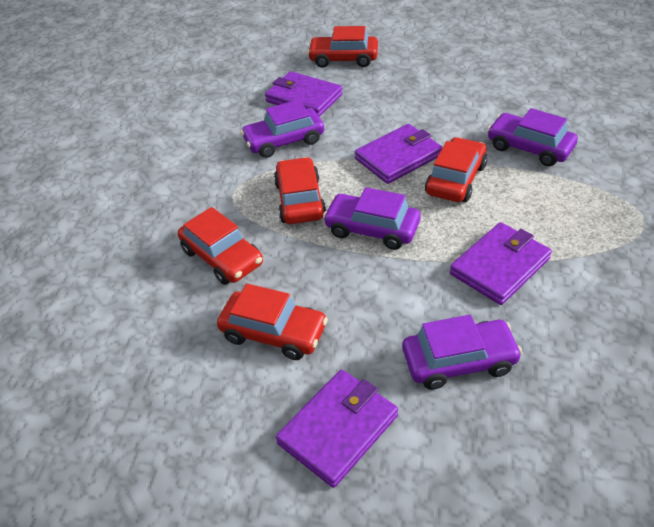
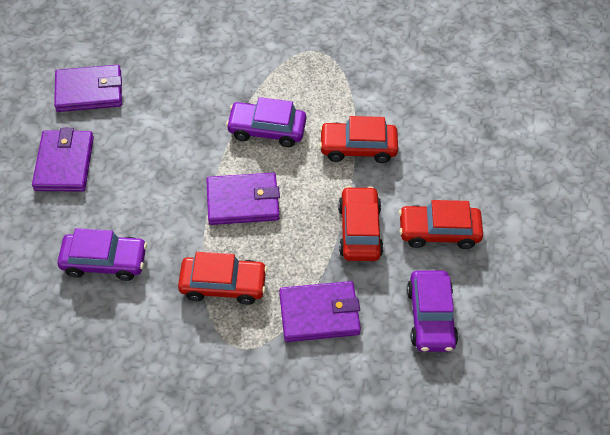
purple car: [241,99,324,158] [323,187,421,250] [402,315,522,390] [487,108,578,166] = 4 -> [57,228,147,281] [226,97,306,147] [407,271,458,352] = 3
red car: [178,207,263,285] [217,284,328,360] [274,157,326,224] [307,26,378,68] [425,137,487,202] = 5 -> [178,252,268,305] [319,116,398,163] [338,186,383,261] [399,200,483,249] = 4

